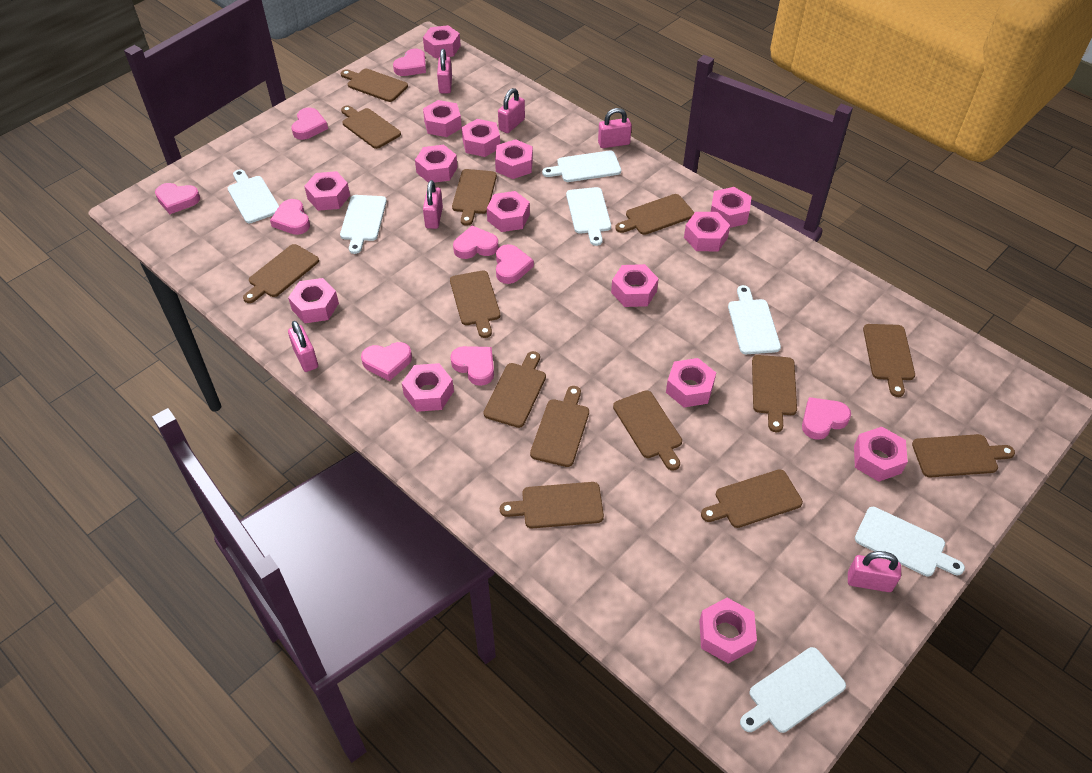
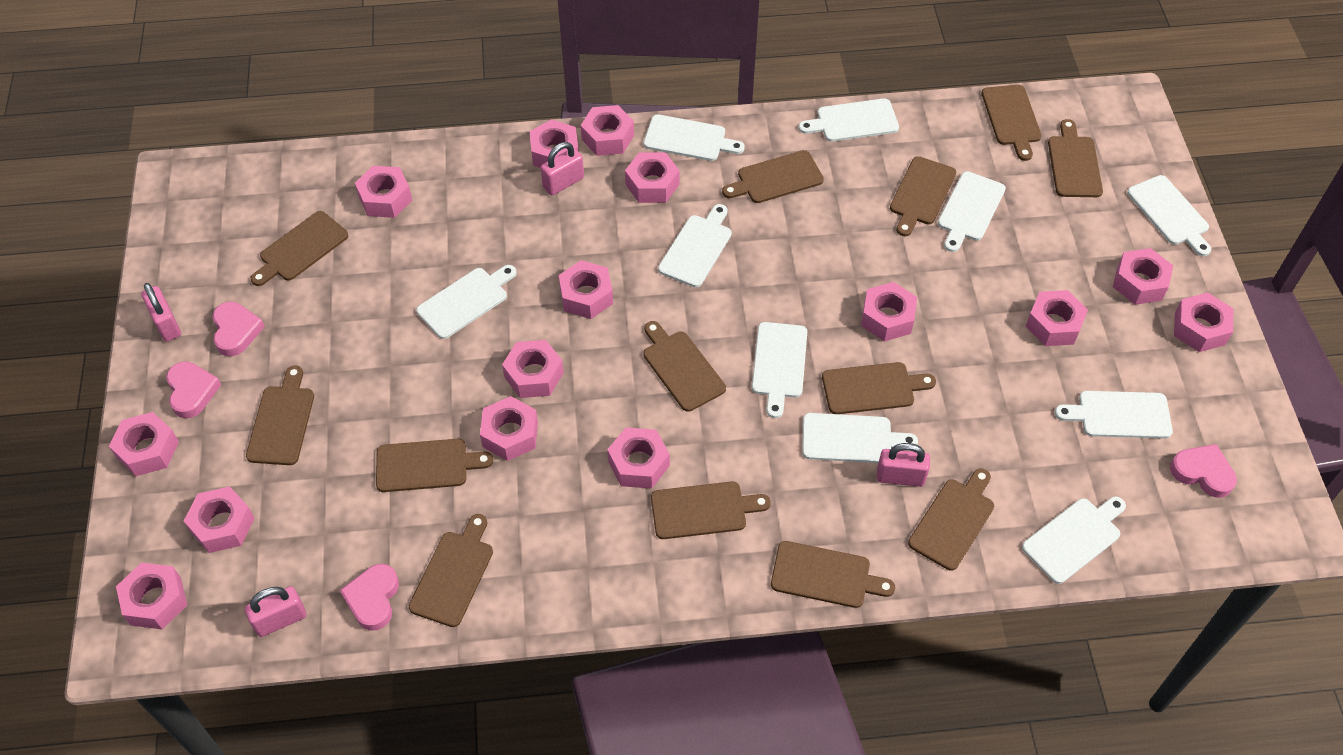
brown cutting board: [243,244,319,303] [341,69,408,102] [341,105,401,149] [450,270,500,338] [452,169,497,226] [483,351,546,428] [500,482,604,528] [530,386,589,467] [613,390,682,471] [615,194,694,235] [701,469,803,528] [752,355,797,432] [863,324,915,397] [912,434,1015,477] = 14 -> [246,365,314,465] [251,211,348,286] [376,439,493,492] [409,514,493,627] [643,321,726,412] [651,481,771,539] [722,150,824,203] [771,541,895,608] [822,362,936,414] [890,156,956,236] [908,469,994,571] [982,85,1041,161] [1048,119,1103,197] = 13
pink heart: [155,183,200,214] [270,199,310,235] [291,107,328,140] [361,342,412,381] [393,49,426,76] [450,346,494,386] [453,226,498,259] [496,244,534,284] [802,397,851,440] = 9 -> [166,361,221,418] [212,302,265,356] [340,564,399,631] [1170,444,1237,498] = 4
pink padlock: [288,321,318,372] [423,180,443,229] [437,49,452,93] [498,88,525,133] [598,108,632,148] [848,551,901,592] = 6 -> [141,283,181,342] [245,586,306,637] [541,142,584,195] [877,443,930,487] = 4
white cutting board: [228,169,279,223] [340,195,387,254] [542,150,621,182] [566,187,611,246] [728,285,781,354] [740,647,846,733] [855,507,965,576] = 7 -> [416,265,517,339] [644,114,745,161] [658,204,732,287] [752,322,807,418] [799,98,899,142] [802,413,918,463] [938,171,1006,252] [1022,496,1126,584] [1055,391,1173,439] [1127,175,1211,256] = 10

